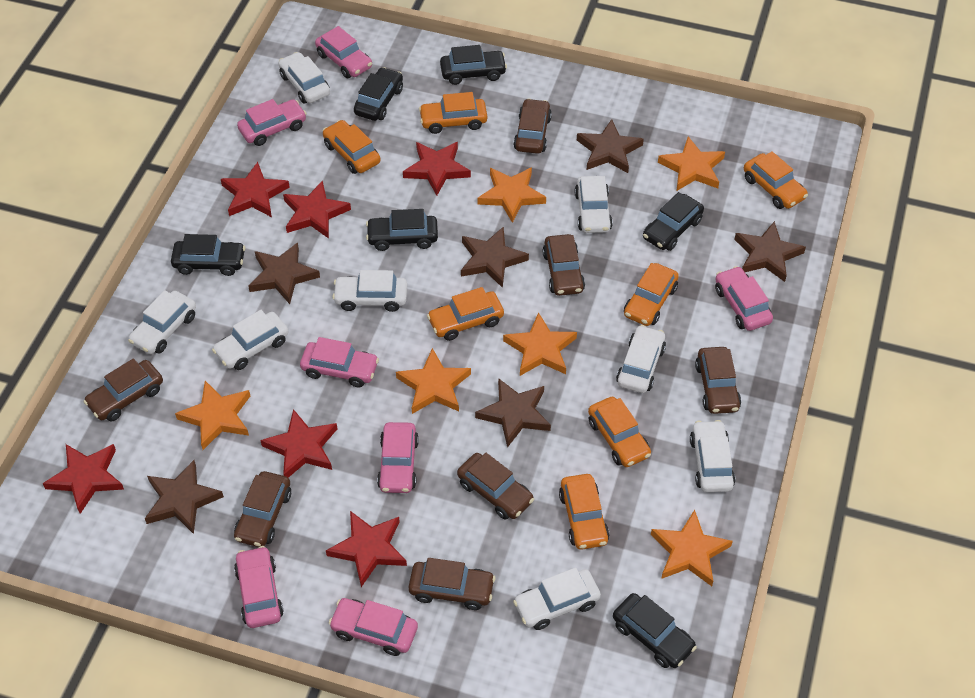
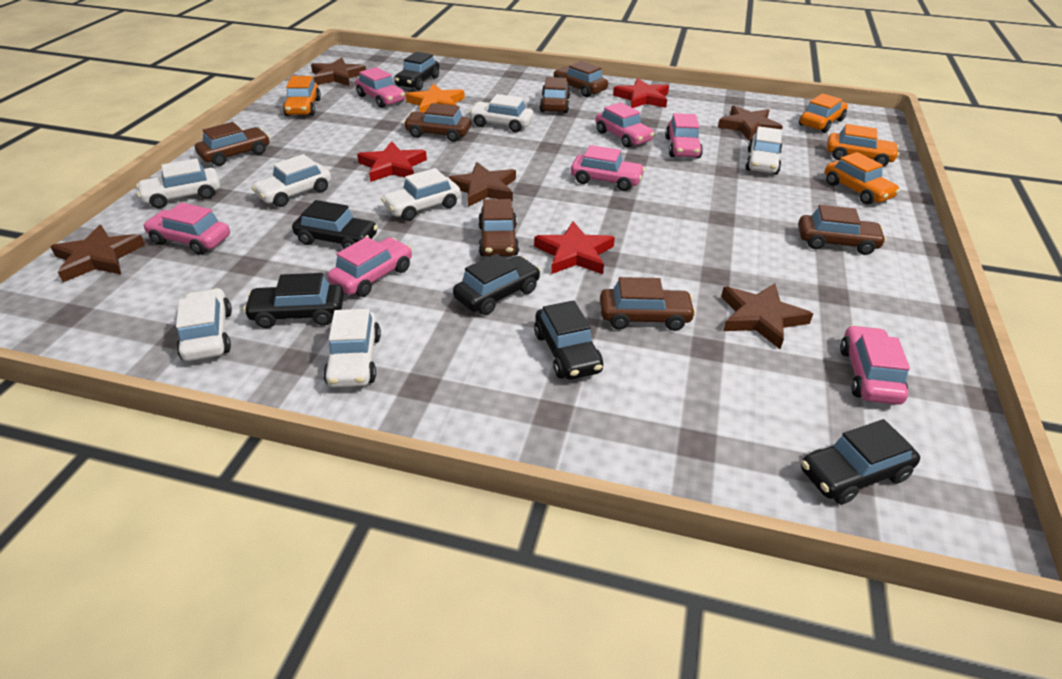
brown star: [145,460,224,534] [248,243,320,304] [461,226,529,288] [475,378,551,448] [577,119,644,173] [734,221,806,282] = 6 -> [50,225,145,282] [311,58,366,86] [448,162,516,207] [718,106,783,140] [721,283,813,349] = 5
orange car: [323,120,381,174] [419,92,487,134] [427,287,504,341] [559,474,610,550] [588,397,651,467] [624,263,679,326] [744,151,808,209] = 7 -> [283,76,321,116] [799,93,848,133] [825,152,900,205] [827,124,899,166] = 4
orange star: [175,381,250,450] [396,348,471,414] [477,167,546,223] [503,312,577,376] [651,510,733,586] [658,136,725,191] = 6 -> [406,83,465,113] = 1
red star: [43,444,124,514] [221,162,290,217] [260,409,337,478] [283,180,351,239] [326,511,407,587] [403,142,471,196] = 6 -> [357,141,427,182] [534,221,615,274] [613,78,669,108] = 3
white car: [128,290,196,354] [212,310,288,370] [279,52,330,104] [332,270,407,312] [513,567,601,630] [575,176,613,233] [616,325,666,393] [690,420,735,492] = 8 -> [136,158,220,208] [176,288,232,361] [251,154,331,207] [323,309,381,388] [381,168,461,221] [468,94,534,132] [745,126,782,175] = 7

